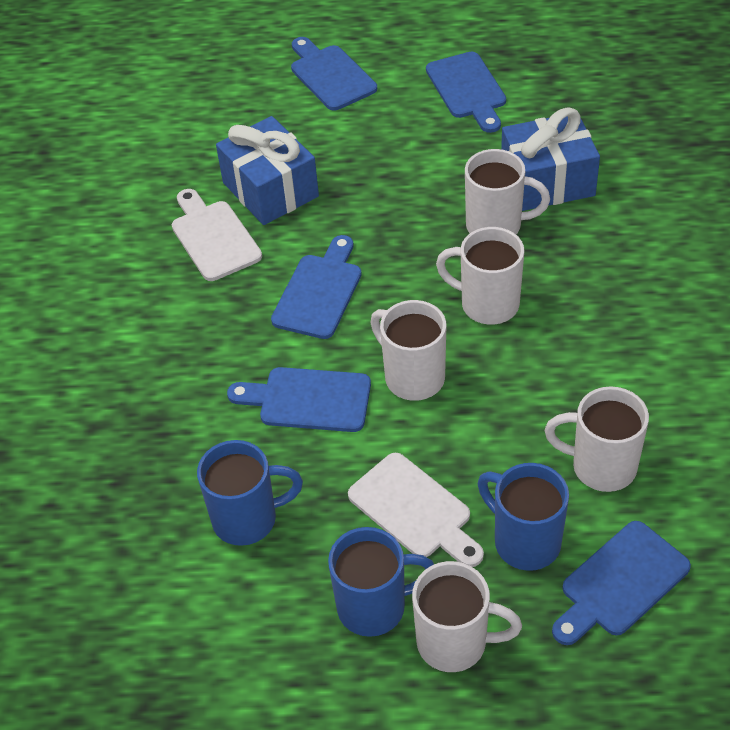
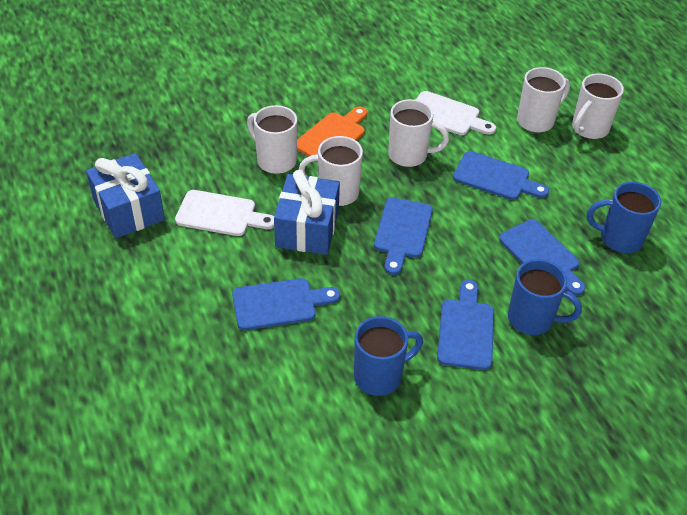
orange cutting board: none = 0 -> [297,107,367,156] = 1

